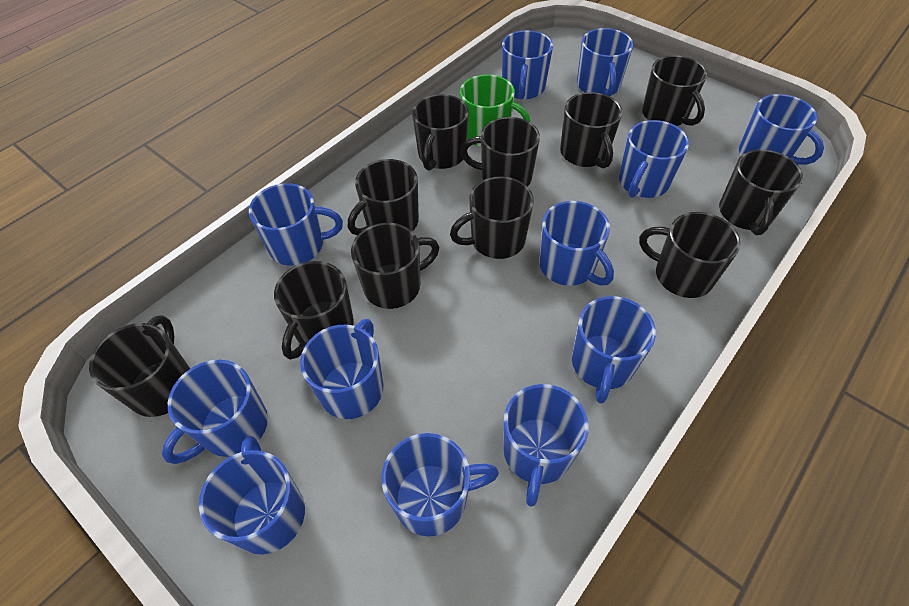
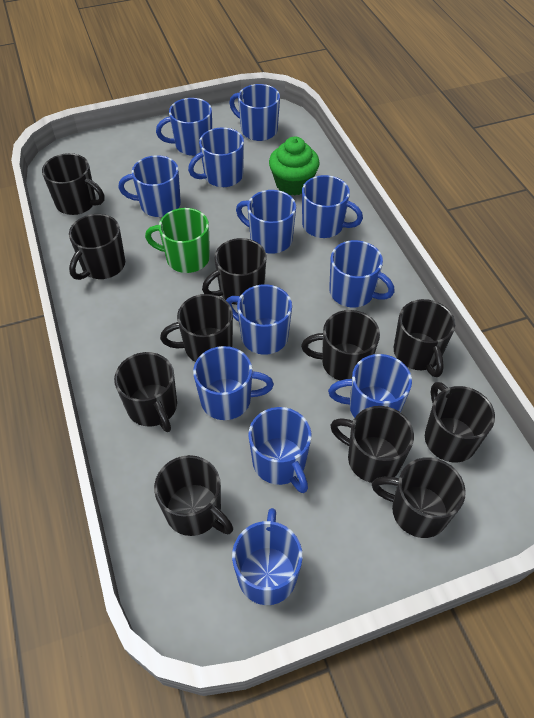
green cupcake: none = 0 -> [269,137,320,196] = 1

